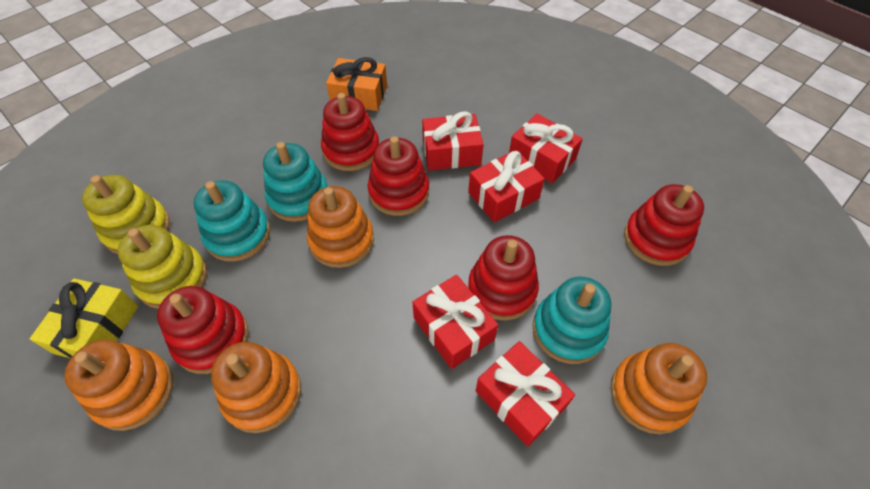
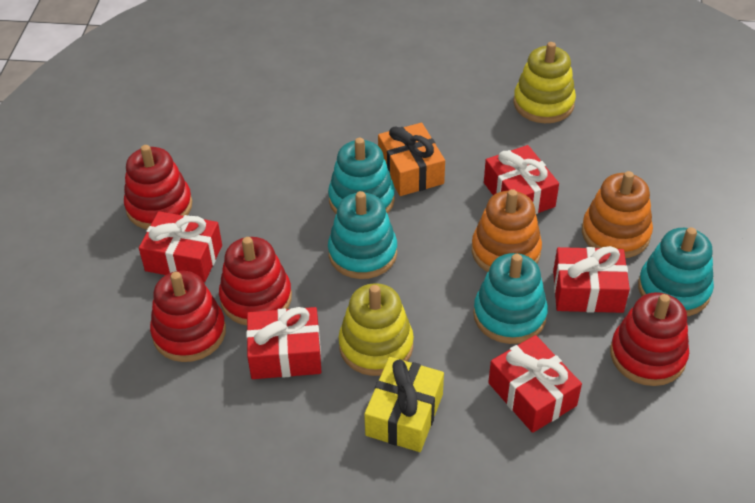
orange stacking toy: [64,340,174,431] [211,342,301,433] [307,186,374,268] [611,343,707,434] = 4 -> [472,189,542,272] [582,171,653,258] = 2
red stacking toy: [157,286,249,374] [321,93,379,171] [368,136,429,216] [468,235,539,320] [624,184,704,266] = 5 -> [124,145,192,229] [150,271,226,362] [219,237,292,325] [610,292,689,386] = 4
turquoise stacking toy: [194,180,270,262] [263,142,328,222] [533,277,611,364] = 3 -> [328,138,395,214] [328,191,397,279] [473,253,548,344] [638,227,714,316] = 4

